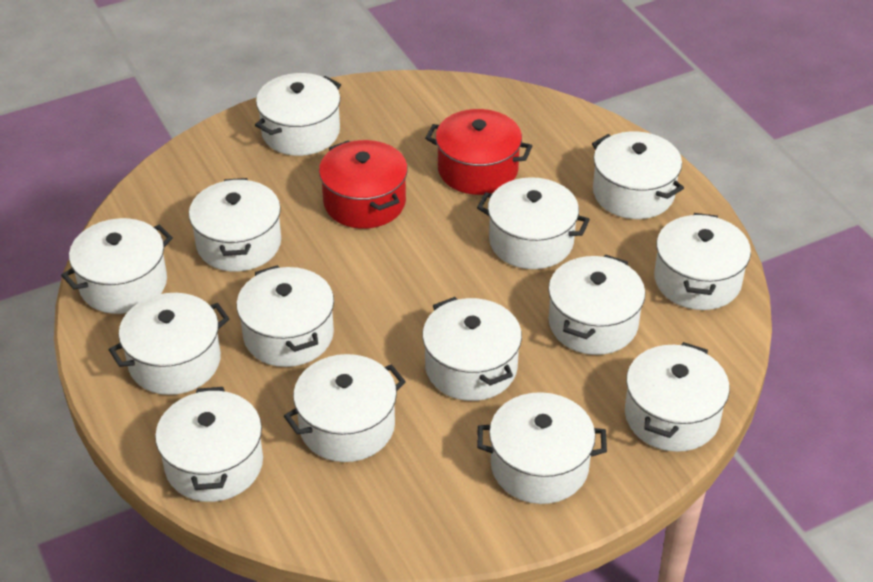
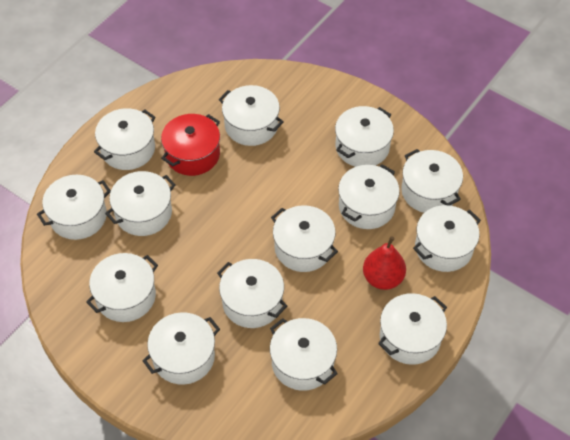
red pear: none = 0 -> [363,236,406,290] = 1
red pot: [319,140,408,229] [425,109,532,195] = 2 -> [161,114,220,176] = 1

